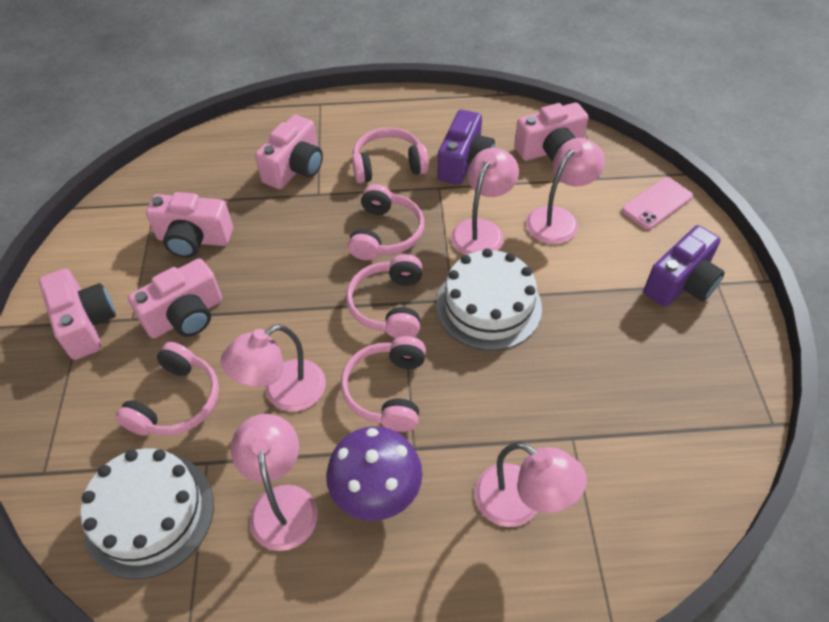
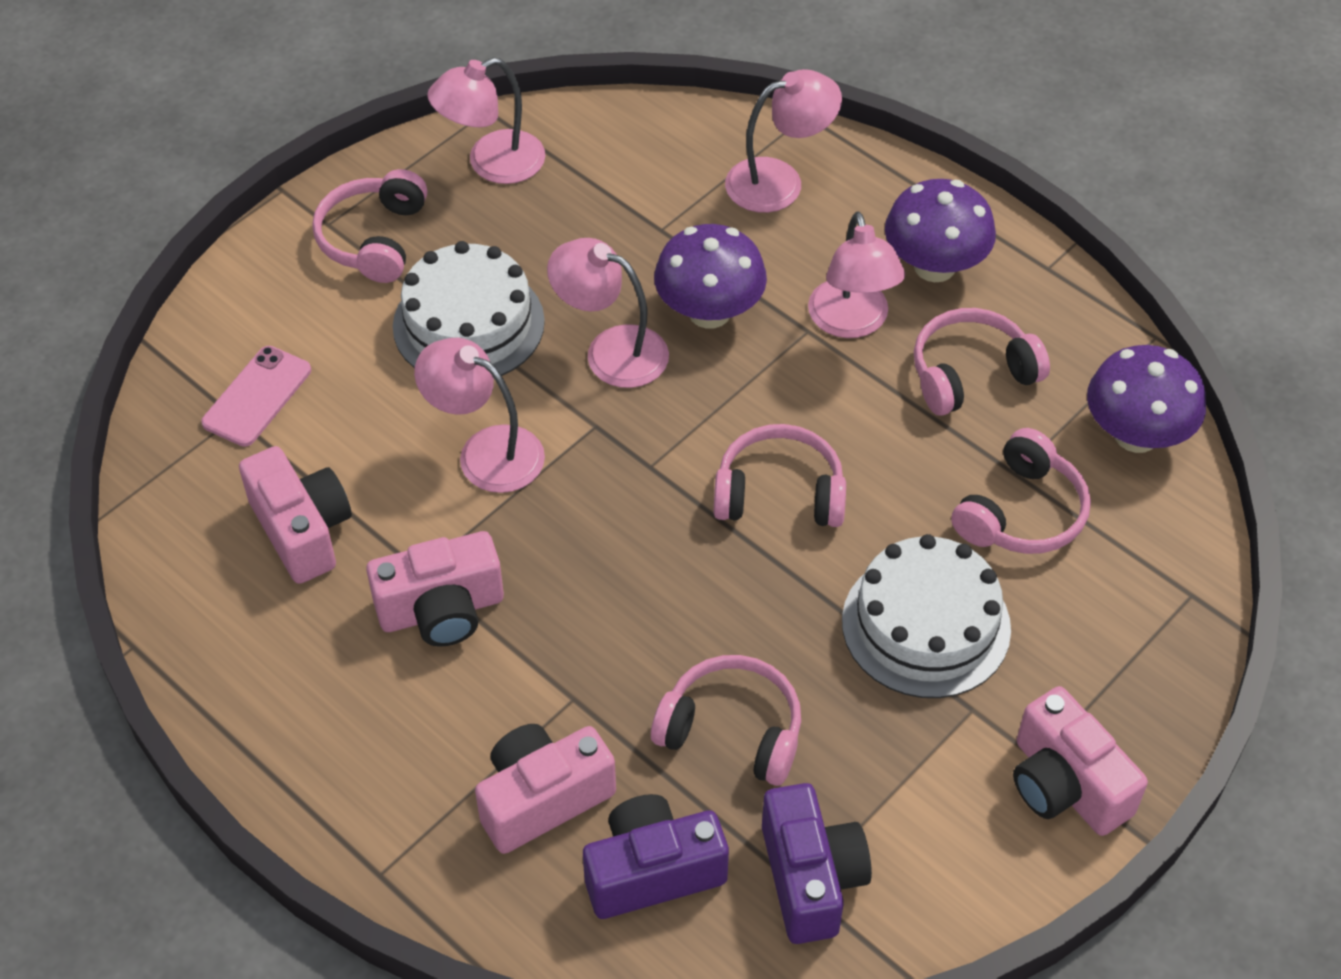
pink camera: [39,269,116,360] [128,258,222,339] [146,192,233,258] [255,115,323,189] [514,103,588,162] = 5 -> [239,446,352,584] [366,531,504,647] [475,724,616,854] [1013,686,1148,836] = 4
purple mushroom: [326,426,422,521] = 1 -> [654,224,767,329] [885,179,996,282] [1087,345,1206,453] = 3

